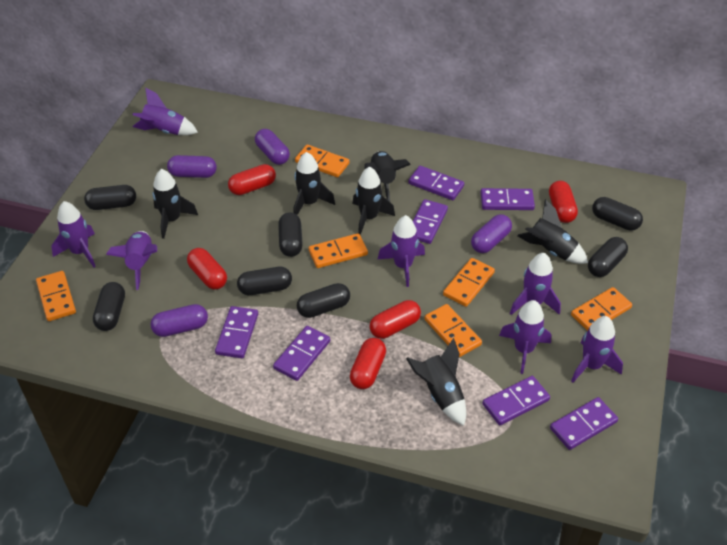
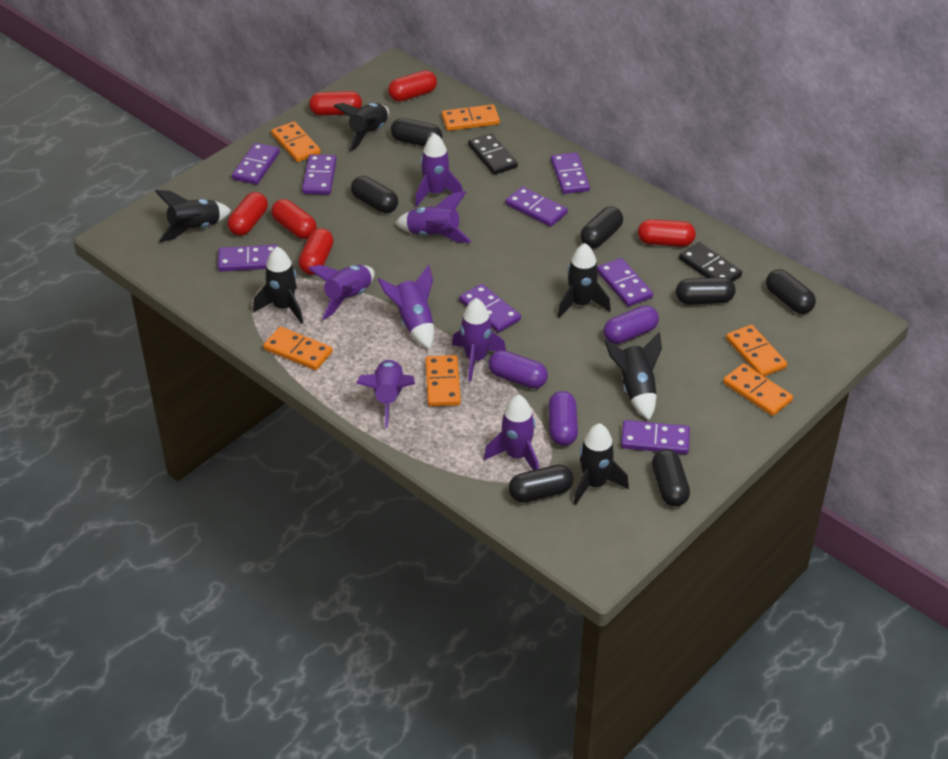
black domino: none = 0 -> [468,133,518,175] [679,242,742,282] = 2
purple capsule: [150,304,208,337] [167,155,217,178] [255,129,290,165] [471,214,512,253] = 4 -> [488,350,548,389] [548,391,578,446] [603,305,659,344] = 3
purple domino: [215,306,258,358] [273,326,330,381] [408,166,464,200] [413,199,448,244] [481,188,535,210] [482,376,550,425] [550,397,618,450] = 7 -> [218,245,278,272] [232,143,280,185] [302,154,337,195] [459,284,521,333] [506,186,568,227] [551,152,590,194] [597,258,653,307] [621,420,690,454] = 8
red capsule: [187,248,227,290] [228,164,276,195] [350,338,386,389] [370,300,421,339] [549,181,578,223] = 5 -> [228,192,268,236] [271,199,317,239] [298,228,334,275] [309,91,362,116] [388,70,437,102] [638,219,696,247] = 6

